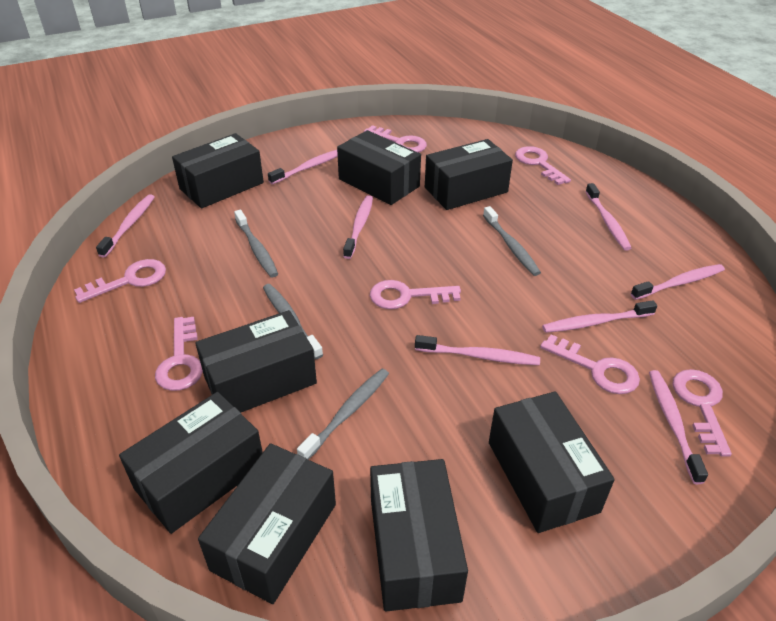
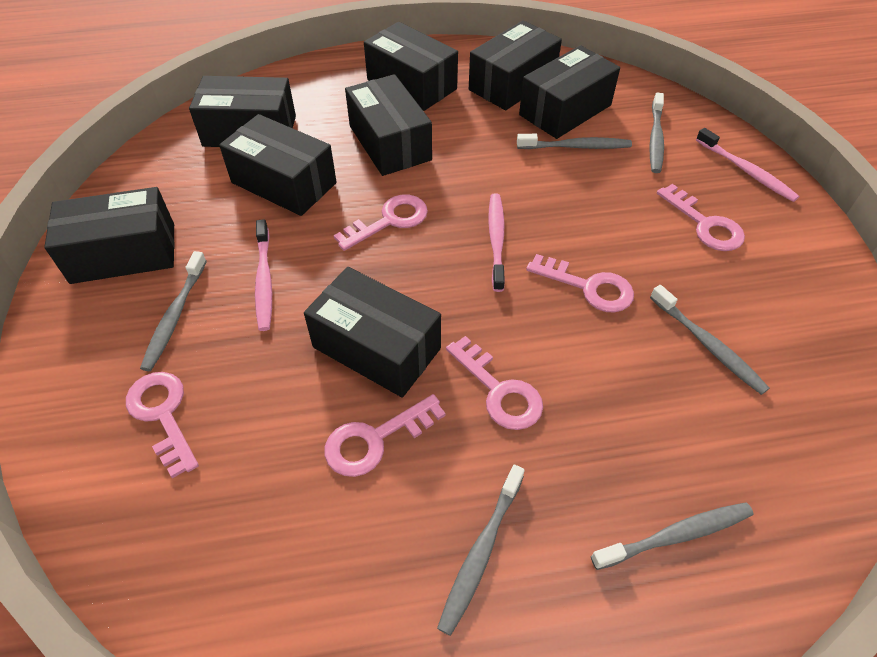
grey toothbrush: [234,210,278,278] [263,284,323,359] [297,369,389,460] [483,206,541,276] = 4 -> [140,251,207,371] [437,465,525,636] [517,134,632,149] [591,502,754,570] [650,93,664,173] [650,285,769,395] = 6
pink key: [74,259,166,303] [155,317,203,391] [364,125,427,153] [370,280,461,309] [515,146,571,185] [540,334,640,394] [672,369,732,457] = 7 -> [126,372,199,478] [324,394,446,477] [334,195,428,251] [446,336,543,430] [526,254,634,313] [657,184,745,251] = 6
pink toothbrush: [96,194,154,258] [268,150,338,184] [343,195,373,259] [415,335,540,365] [542,300,657,333] [585,183,631,251] [631,264,725,300] [649,370,708,484] = 8 -> [255,219,272,331] [488,193,505,292] [696,128,799,202] = 3

